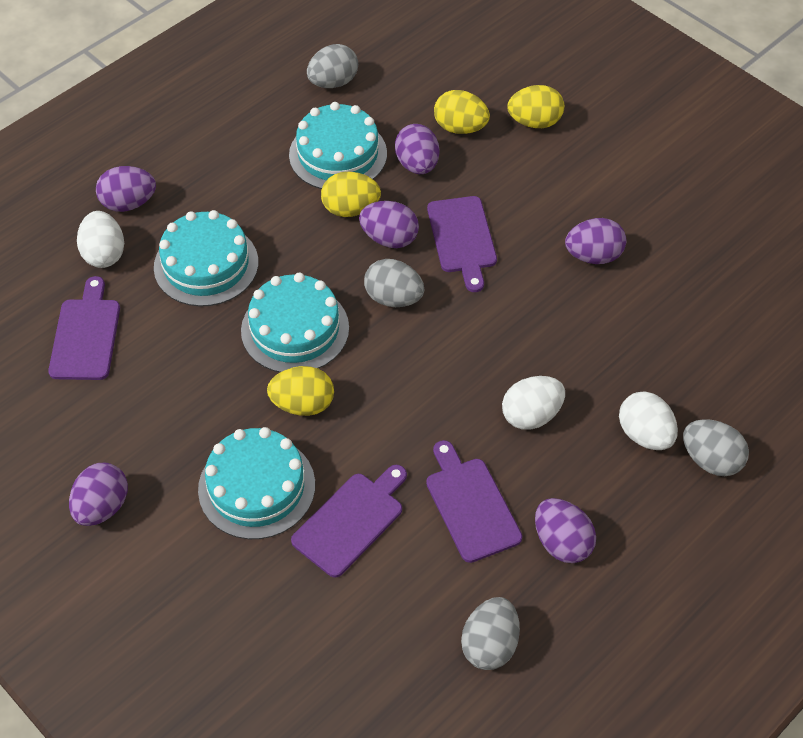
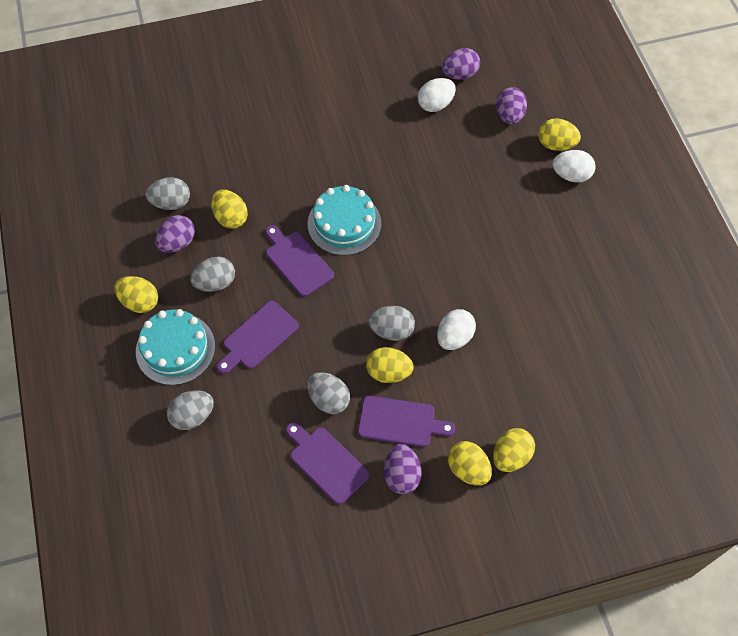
grey egg: [307,44,358,88] [364,259,424,307] [461,597,520,670] [683,419,749,476] = 4 -> [146,177,190,210] [167,390,214,430] [190,257,235,292] [307,372,350,414] [368,306,415,341] = 5
purple egg: [69,463,128,526] [96,166,156,212] [359,201,419,248] [395,124,439,174] [535,498,596,563] [565,218,626,264] = 6 -> [155,215,195,253] [384,444,422,494] [442,48,480,80] [496,87,527,124] = 4
turquoise cake: [154,210,258,307] [198,427,315,539] [241,273,349,372] [289,102,387,189] = 4 -> [136,309,215,385] [308,185,381,256] = 2
yellow egg: [267,366,334,416] [321,172,381,217] [434,90,490,134] [508,85,564,128] = 4 -> [114,276,158,313] [211,189,248,229] [366,347,414,383] [448,441,492,485] [493,428,535,472] [538,118,581,151] = 6

